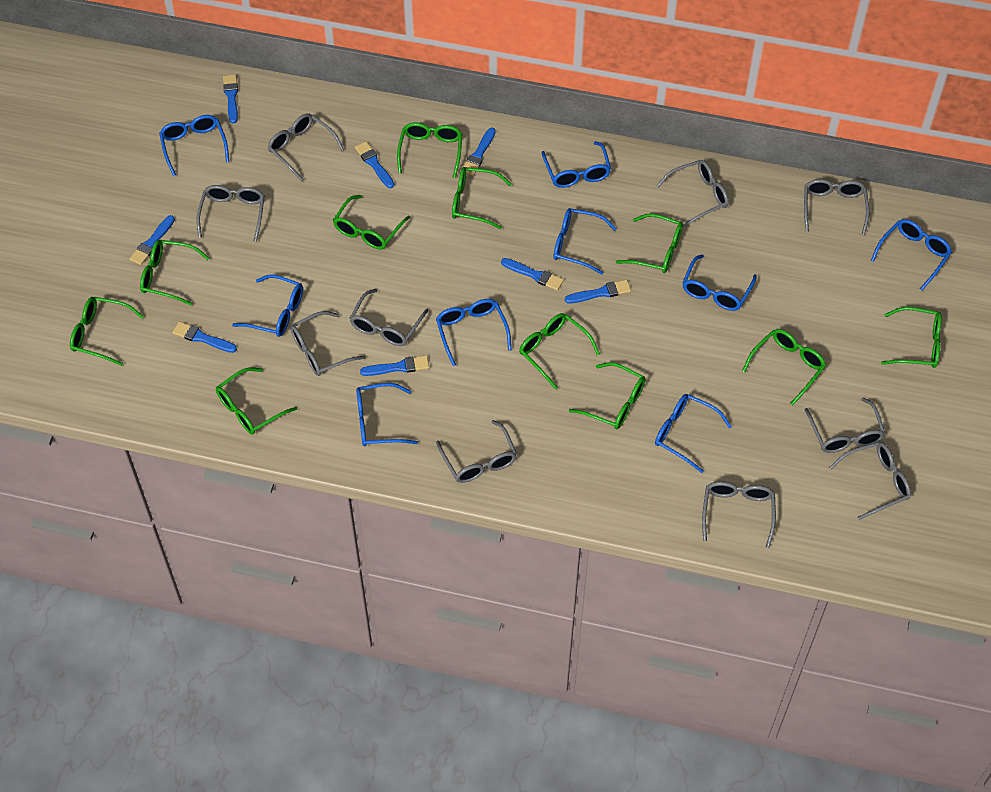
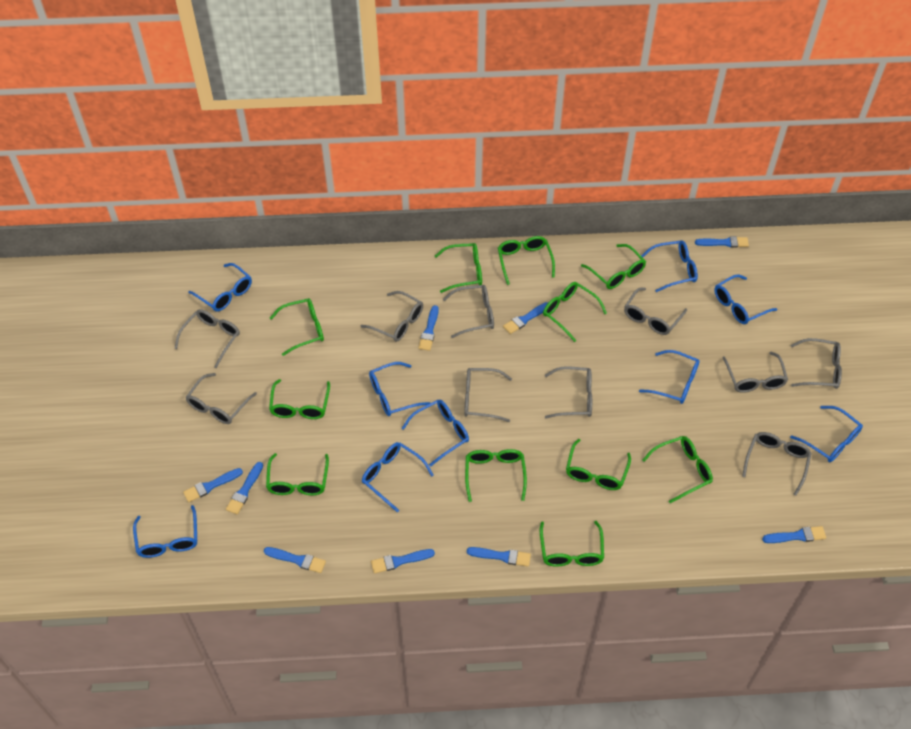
blue brush: [129,215,175,265] [172,321,237,353] [223,74,238,124] [355,141,394,188] [360,356,429,376] [463,128,496,176] [501,258,564,291] [565,280,631,303] = 8 -> [183,468,243,502] [226,462,263,514] [264,547,326,573] [371,549,435,574] [418,305,439,351] [467,547,531,567] [503,302,548,334] [695,236,749,247] [762,526,826,543] = 9

